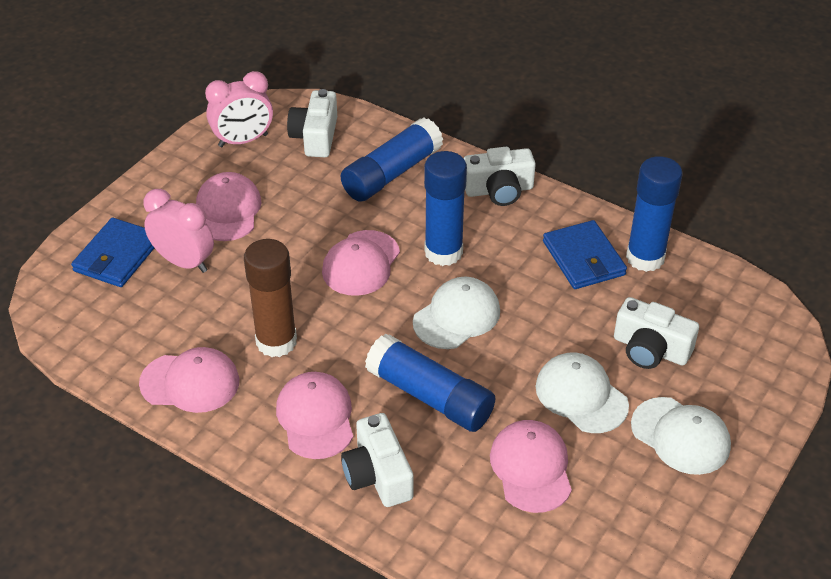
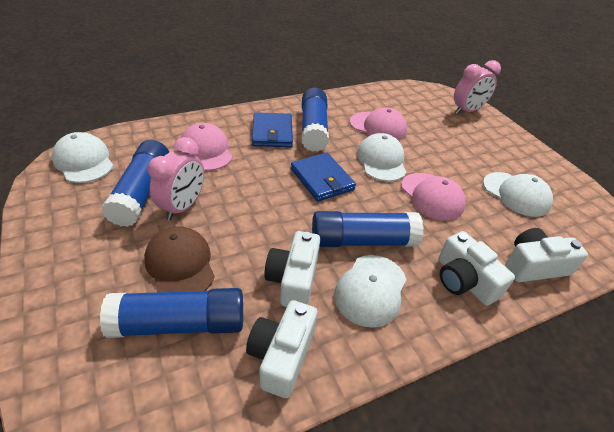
brown cap: none = 0 -> [144,226,215,292] = 1
brown glue stick: [244,239,297,357] = 1 -> none = 0
pink cap: [139,347,239,413] [196,172,261,241] [276,372,353,459] [322,230,400,296] [490,420,572,513] = 5 -> [181,123,233,171] [350,107,407,141] [401,173,466,221] = 3
white cap: [413,277,500,349] [536,352,629,433] [631,397,731,475] = 3 -> [52,132,113,183] [334,255,407,328] [357,133,407,182] [483,172,553,217] = 4

